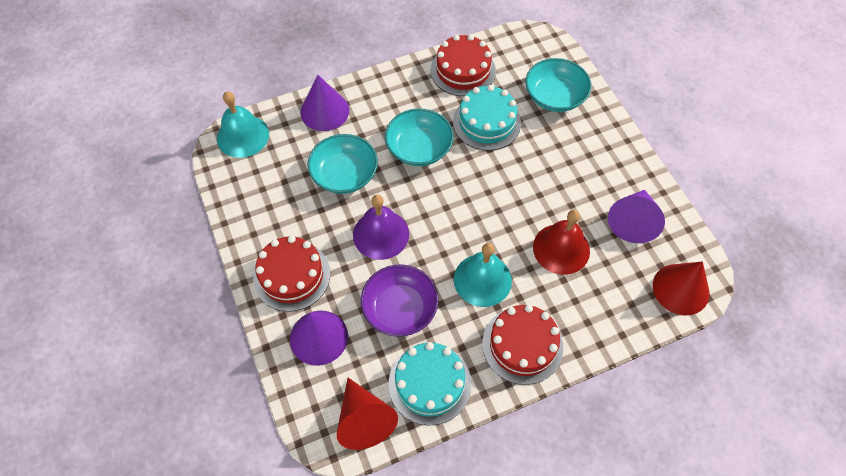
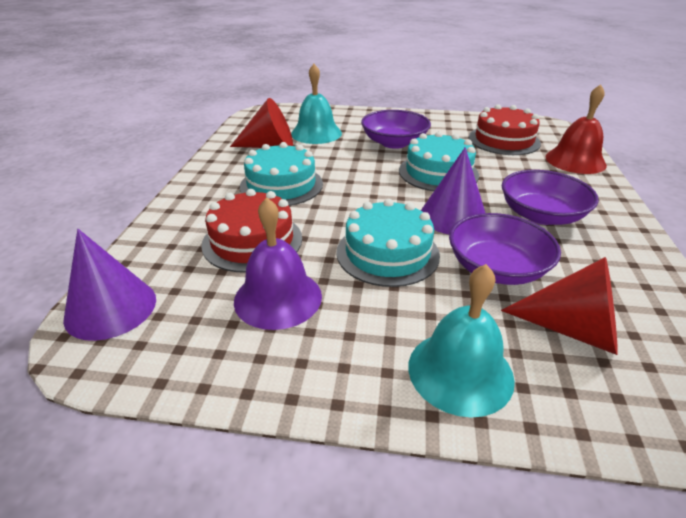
purple bowl: [361,265,438,337] = 1 -> [361,110,431,149] [449,213,561,285] [502,170,599,225] = 3
purple cone: [290,311,348,366] [300,75,349,131] [608,190,665,243] = 3 -> [63,229,156,341] [421,147,485,234] = 2
red cake: [253,236,331,312] [431,35,496,96] [482,304,563,385] = 3 -> [201,189,302,273] [469,104,541,155] = 2
turquoise bowl: [307,134,378,194] [385,108,454,166] [525,58,591,112] = 3 -> none = 0
turquoise cake: [388,342,472,425] [453,85,521,151] = 2 -> [240,142,323,206] [336,199,440,287] [399,131,479,191] = 3

